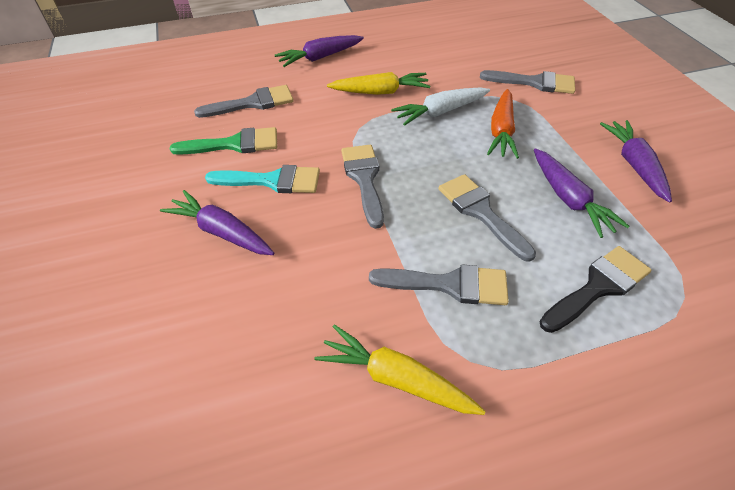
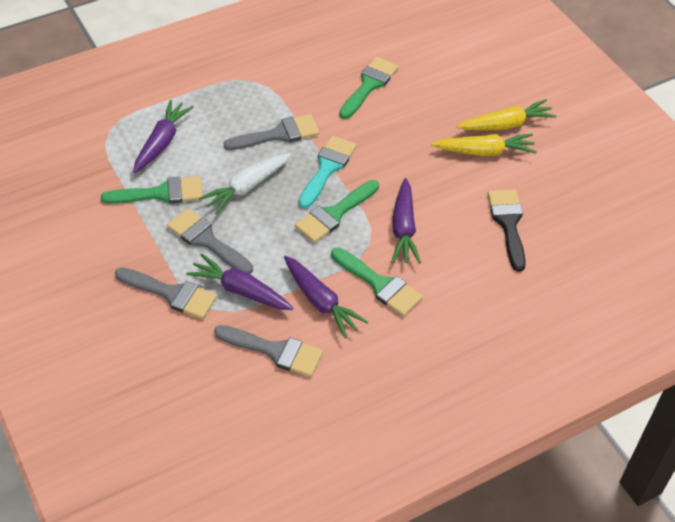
green brush: [170,127,277,155] = 1 -> [101,176,203,204] [295,180,379,243] [331,247,423,316] [339,57,398,119] = 4
grey brush: [194,85,294,118] [341,145,384,229] [369,264,509,305] [438,174,536,262] [480,70,575,94] = 5 -> [115,267,217,319] [167,208,253,274] [214,325,323,377] [224,114,320,150] = 4
orange carrot: [487,89,519,159] = 1 -> none = 0

